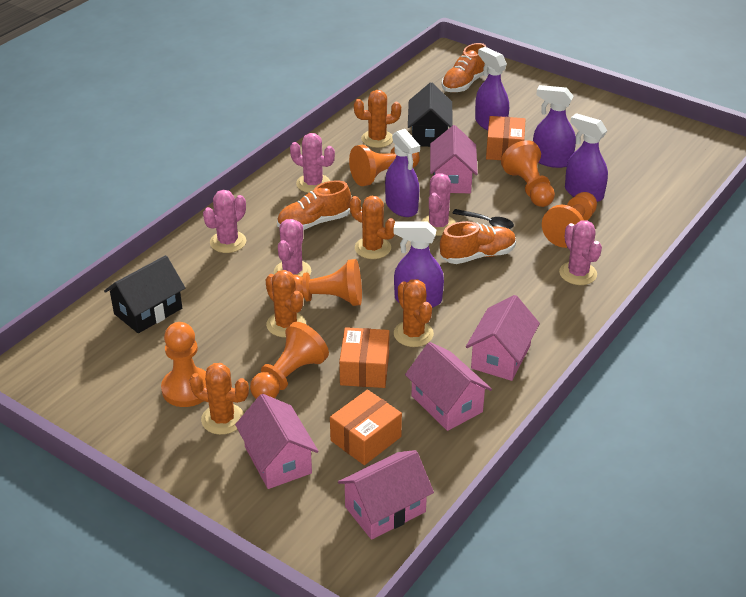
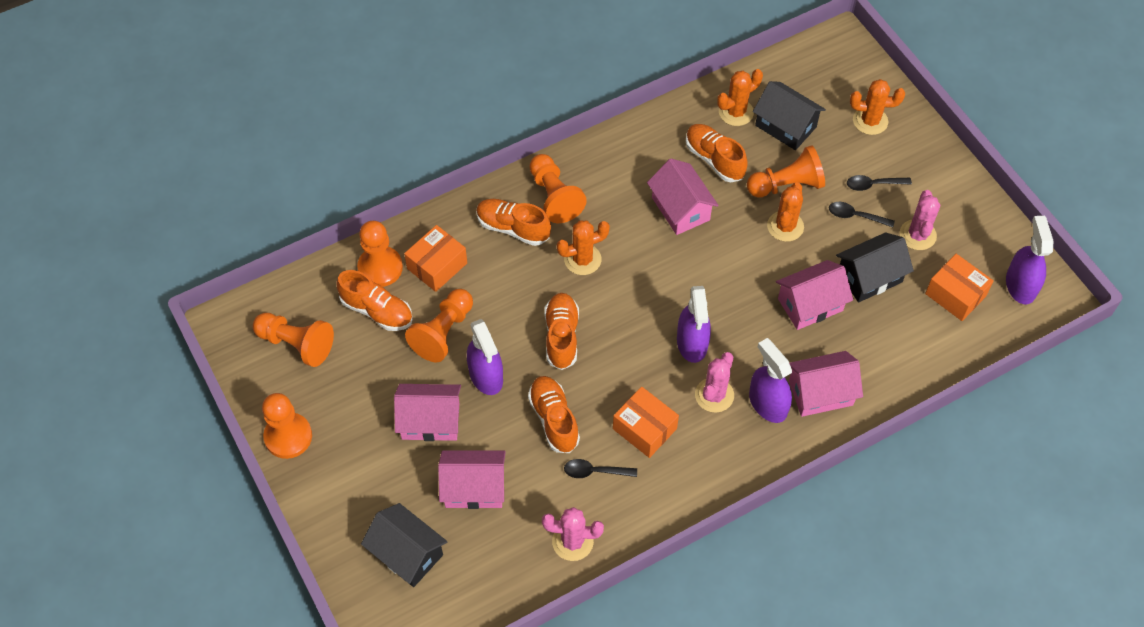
black house: [104,255,185,333] [408,82,453,147] = 2 -> [361,503,448,587] [753,81,826,150] [836,232,914,302] = 3
black spoon: [452,209,514,229] = 1 -> [564,459,637,478] [829,202,895,227] [847,175,912,191] = 3
orange cactus: [189,363,249,435] [266,270,306,337] [350,196,395,259] [354,90,401,148] [394,279,434,347] = 5 -> [557,220,610,275] [717,69,763,126] [767,182,804,242] [850,79,905,135] = 4
orange shoe: [277,180,351,230] [440,221,516,264] [442,43,486,92] = 3 -> [336,270,413,331] [476,199,551,246] [528,376,580,453] [544,293,579,370] [686,124,748,182] = 5
pink cactus: [203,190,246,253] [274,219,311,277] [290,133,335,193] [422,173,456,236] [559,220,602,285] = 5 -> [542,507,604,561] [695,352,734,413] [900,190,940,250] = 3
purple spray bottle: [385,129,420,217] [394,221,444,308] [475,47,509,130] [533,85,576,168] [565,113,608,202] = 5 -> [467,319,503,395] [677,286,711,363] [749,338,792,423] [1006,216,1053,304] = 4

